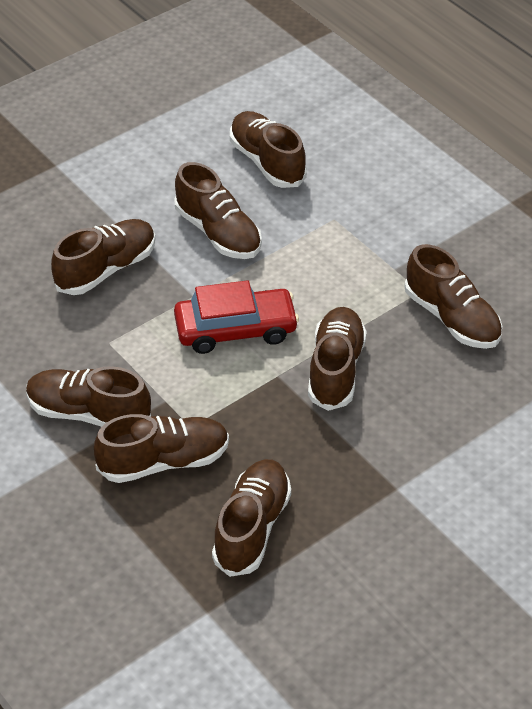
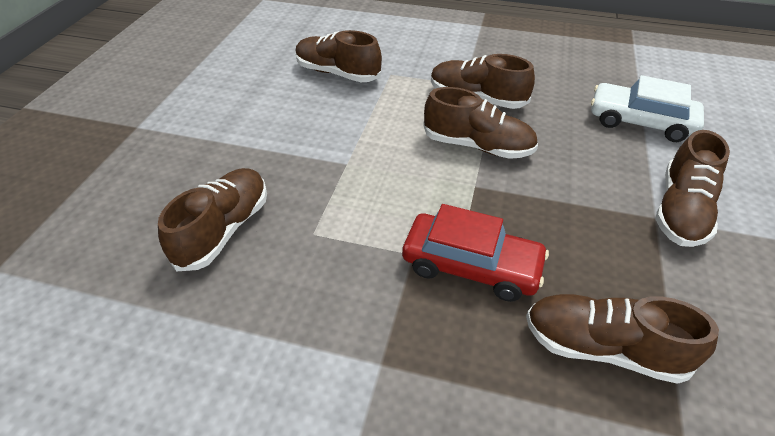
brown shoe: [26,366,151,427] [51,219,155,295] [94,414,229,483] [174,162,262,259] [212,459,291,577] [230,111,307,188] [308,307,367,411] [404,244,502,349] = 8 -> [158,168,267,272] [296,30,382,82] [423,87,538,159] [431,54,535,109] [526,294,719,384] [655,130,730,247] = 6
white car: none = 0 -> [591,75,704,142] = 1

